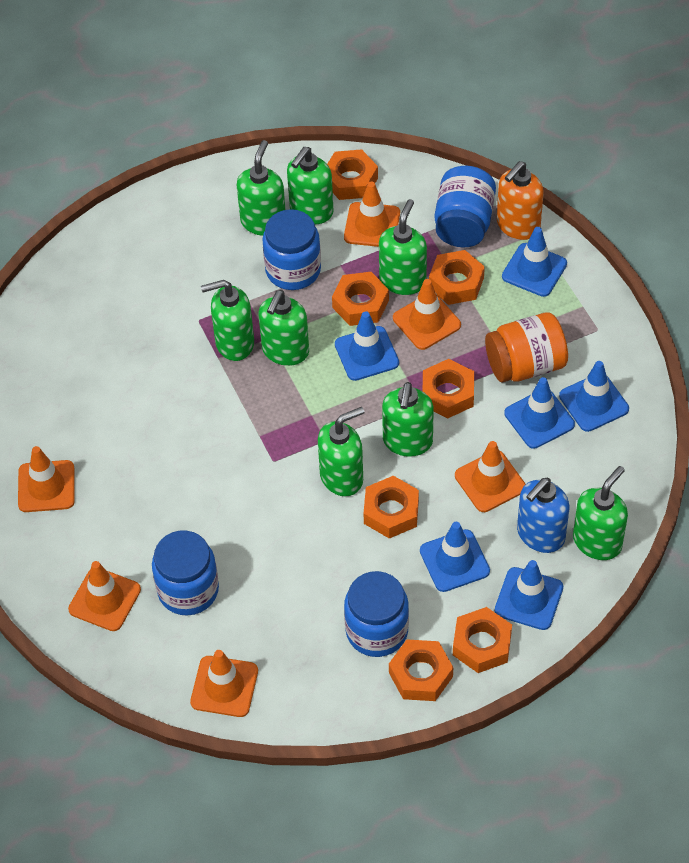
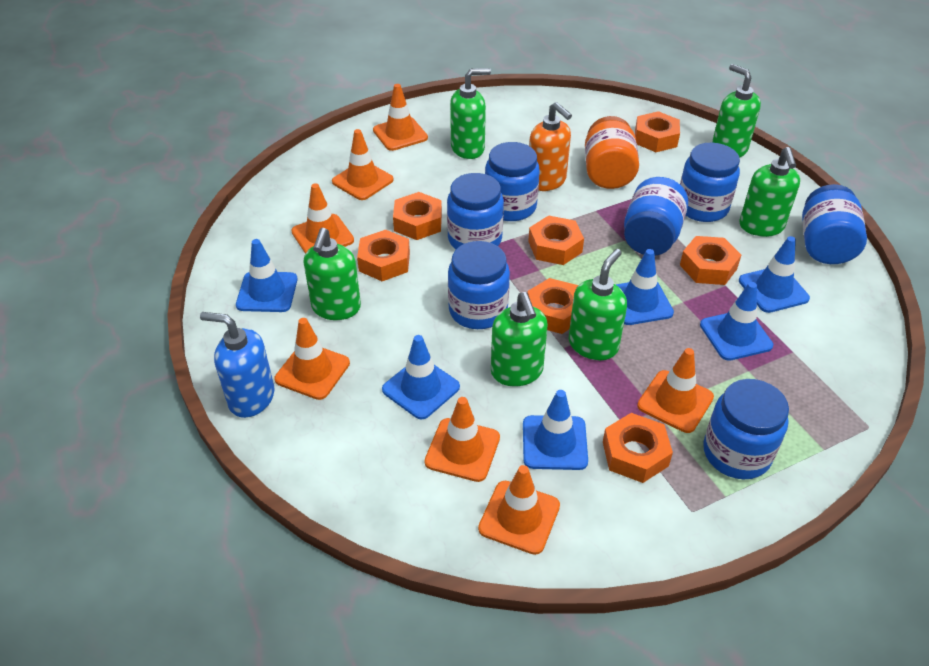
blue jar: [152,531,219,616] [262,209,321,290] [344,571,409,657] [435,166,496,247] = 4 -> [447,173,504,249] [448,241,510,329] [485,142,540,221] [624,177,688,256] [680,143,740,222] [703,379,789,479] [802,184,867,264] = 7
green soap dispenser: [201,280,254,361] [237,140,285,236] [259,290,309,366] [287,147,334,224] [318,407,365,496] [379,199,427,295] [382,382,434,457] [573,466,628,560] = 8 -> [303,228,361,320] [450,68,491,159] [491,292,548,386] [569,249,627,360] [712,64,761,158] [739,147,800,237] = 6
orange traffic cone: [18,446,75,512] [68,561,141,631] [190,650,258,717] [344,181,400,247] [393,279,461,350] [455,441,525,512] = 6 -> [274,318,350,400] [291,183,354,254] [332,129,394,200] [373,84,428,151] [425,397,500,482] [478,465,560,555] [637,348,714,433] = 7

